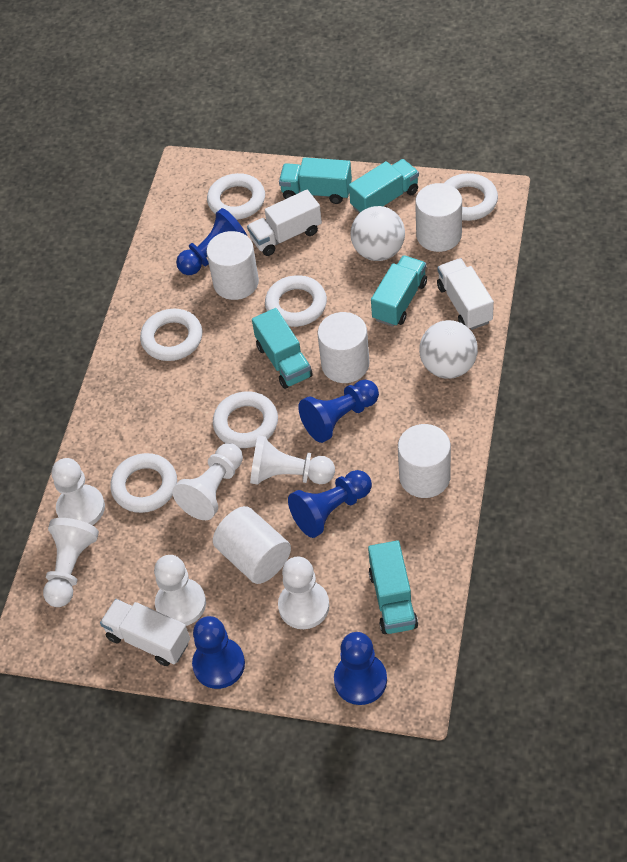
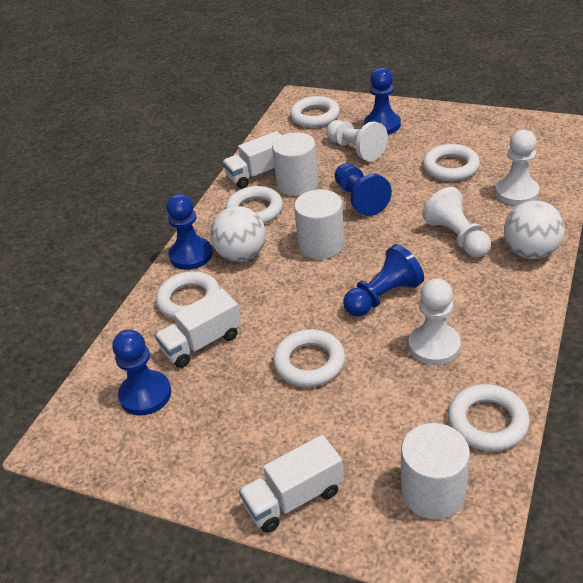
turquoise truck: [252,308,313,389] [279,157,352,204] [349,159,419,213] [368,540,418,634] [371,255,427,327] = 5 -> none = 0
white cylinder: [206,231,259,300] [213,506,291,584] [317,312,369,383] [398,424,451,498] [415,183,462,252] = 5 -> [272,132,319,196] [294,189,345,259] [401,423,470,520] = 3
white pawn: [43,518,99,607] [51,458,105,525] [154,555,206,626] [172,443,243,520] [250,435,335,485] [278,556,330,629] = 6 -> [326,120,388,162] [409,278,461,365] [422,187,491,258] [495,130,539,205] = 4

